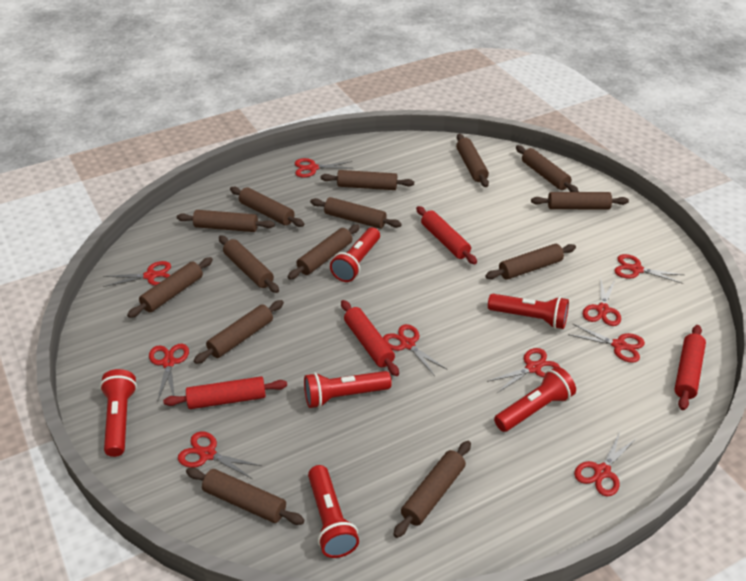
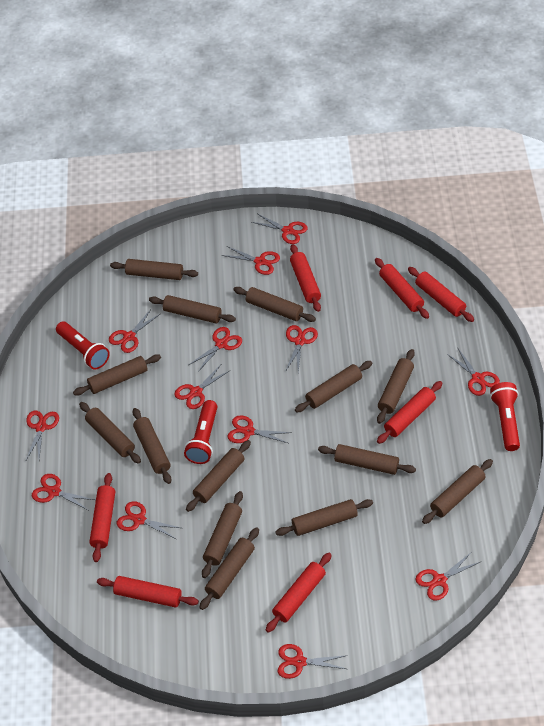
red flashlight: [100,369,137,457] [304,371,392,408] [308,465,359,558] [330,227,380,282] [488,294,569,329] [494,367,576,432] = 6 -> [56,321,110,370] [184,400,217,464] [490,382,520,451] = 3
red rolling pin: [163,376,287,409] [341,300,399,376] [416,206,477,264] [674,325,706,410] = 4 -> [89,473,115,562] [97,576,199,608] [266,553,332,633] [290,244,321,312] [375,258,429,319] [377,381,443,444] [408,267,474,322] = 7
red scissors: [103,261,171,287] [149,344,189,402] [178,431,262,479] [295,158,352,178] [383,324,446,376] [487,348,560,393] [568,324,645,363] [574,432,637,497] [583,277,621,326] [614,254,684,284] = 10 -> [25,411,59,462] [32,474,95,510] [109,308,160,353] [117,501,181,539] [174,365,231,409] [189,327,242,372] [222,246,280,275] [227,415,292,443] [252,214,308,244] [278,644,348,679] [285,325,318,372] [416,553,480,601] [447,349,500,396] = 13

